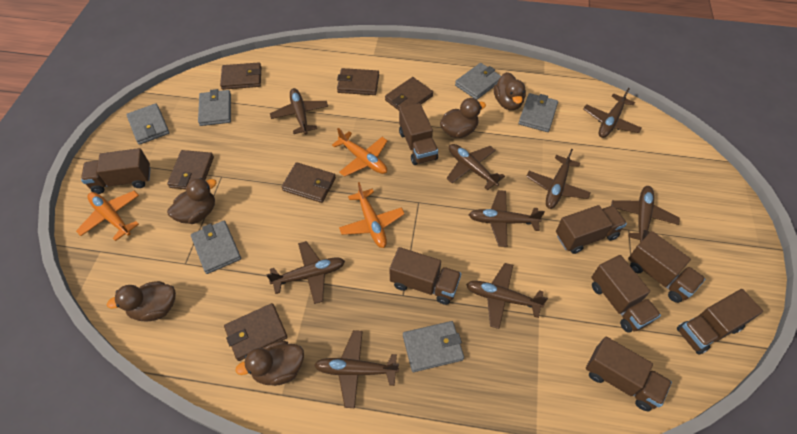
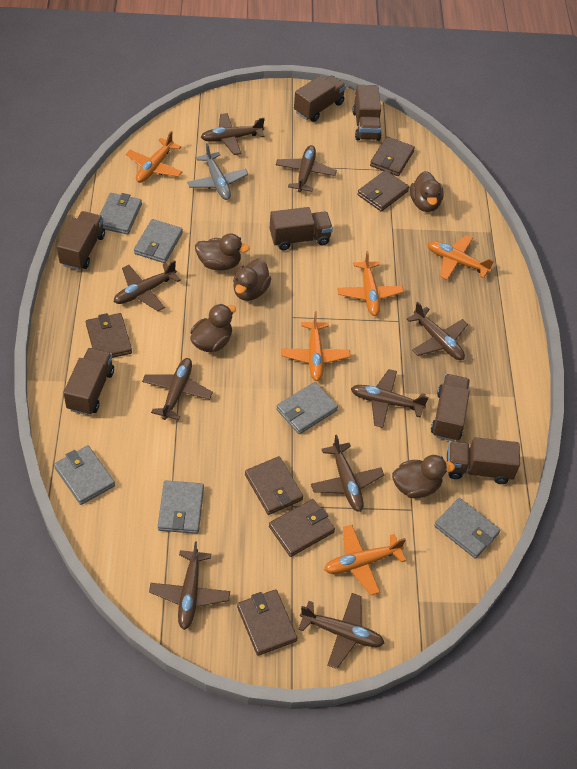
brown truck: [81,148,151,194] [389,247,461,305] [399,103,438,165] [556,205,627,254] [586,337,672,411] [591,255,661,333] [628,231,705,303] [677,289,763,355] = 8 -> [57,211,105,270] [63,348,114,415] [269,207,333,250] [294,75,346,122] [353,85,382,141] [431,374,470,441] [447,437,520,484] = 7
grey plane: none = 0 -> [187,143,248,200] = 1
orange plane: [76,191,139,241] [332,128,388,177] [339,182,405,248] = 3 -> [126,131,182,183] [281,311,350,381] [324,525,406,595] [337,251,404,316] [427,235,494,280] = 5

